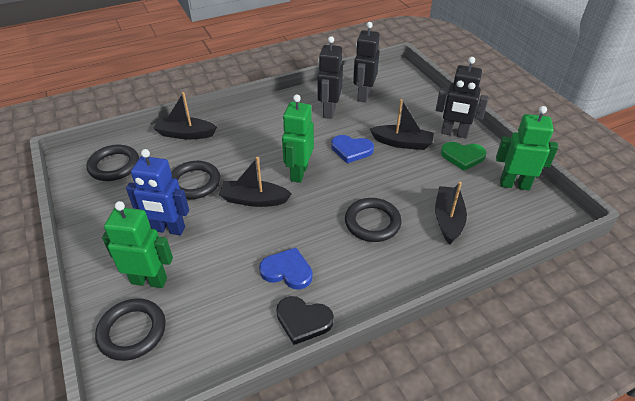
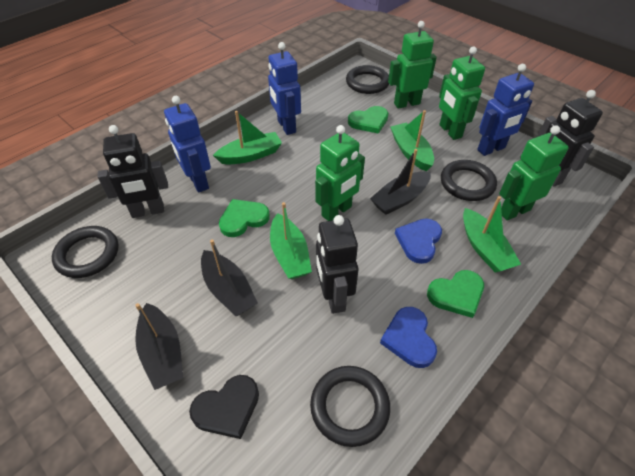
black boat: [153,92,217,139] [219,157,292,207] [370,99,434,150] [435,182,467,245] = 4 -> [135,303,183,390] [201,239,258,316] [370,149,431,215] = 3
blue robot: [126,149,189,235] = 1 -> [164,96,211,192] [268,42,301,135] [477,64,534,156] = 3
green boat: none = 0 -> [213,111,282,165] [270,202,312,279] [390,110,434,171] [463,196,521,273] = 4
green heart: [441,142,486,171] = 1 -> [219,199,270,237] [348,106,388,134] [427,270,484,318] = 3
green robot: [102,201,173,288] [282,94,314,183] [496,106,558,190] = 3 -> [315,125,365,221] [388,21,437,109] [439,47,485,140] [499,125,569,220] = 4

